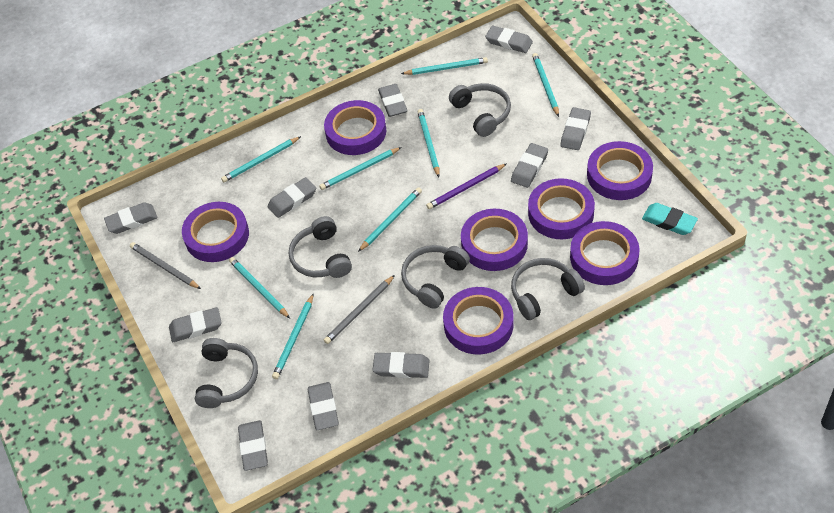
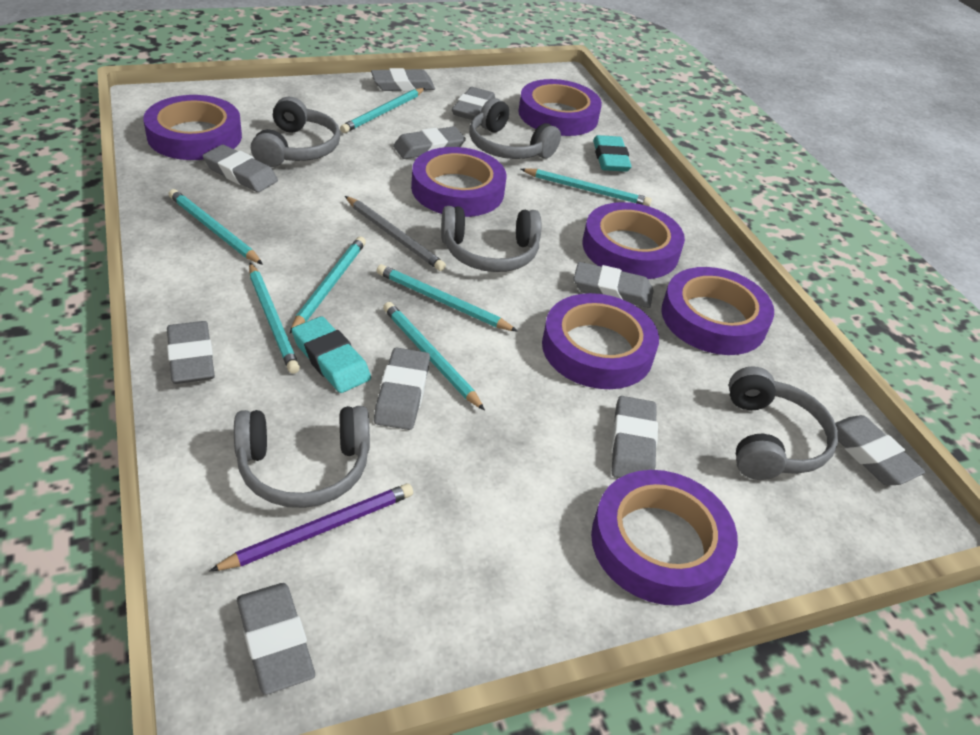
grey pencil: [130,242,201,289] [324,275,395,344] = 2 -> [345,196,446,271] = 1
turquoise eraser: [642,203,698,235] = 1 -> [292,316,371,393] [593,135,632,172] = 2
turquoise pencil: [221,136,301,182] [229,257,290,318] [272,293,314,379] [319,147,401,190] [358,187,422,252] [401,57,488,75] [418,109,440,177] [532,53,559,117] = 8 -> [169,189,263,265] [249,263,300,374] [290,237,366,333] [340,88,425,133] [377,264,518,332] [383,302,485,411] [521,168,652,206] = 7

